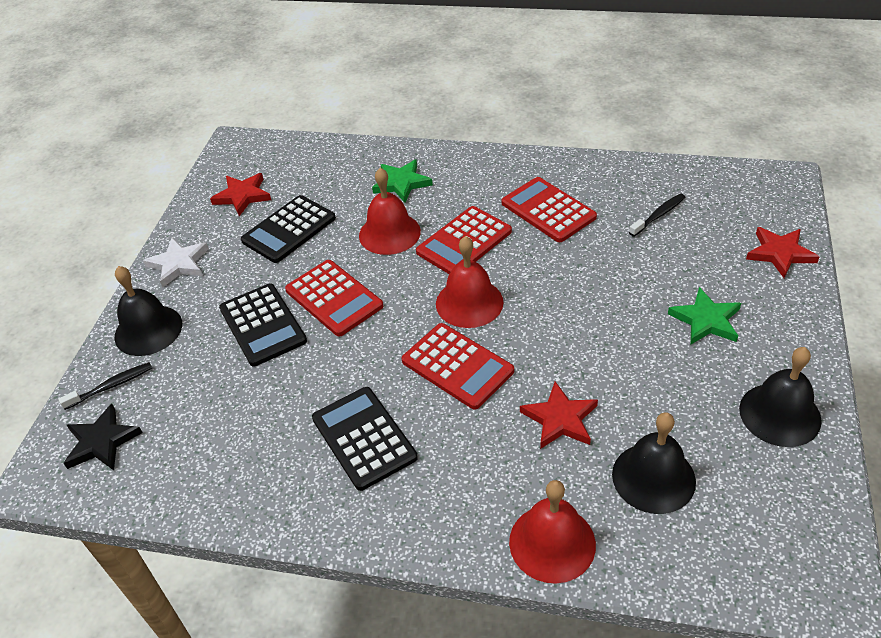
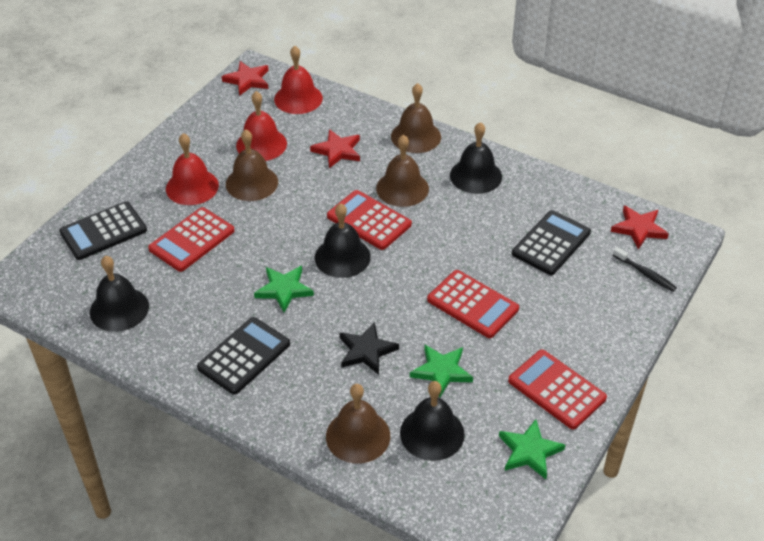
black bell: [114,266,182,356] [612,412,696,514] [739,347,822,447] = 3 -> [90,256,149,332] [315,203,371,278] [400,381,465,461] [450,122,502,194] = 4
black toothbrush: [58,362,152,410] [629,194,685,237] = 2 -> [613,247,677,292] = 1
brown bell: none = 0 -> [226,129,278,201] [326,384,390,464] [376,135,429,207] [391,83,441,153] = 4
green star: [372,159,433,203] [668,287,741,344] = 2 -> [254,266,314,313] [410,345,473,398] [499,419,565,479] = 3
white star: [143,238,209,287] = 1 -> none = 0

